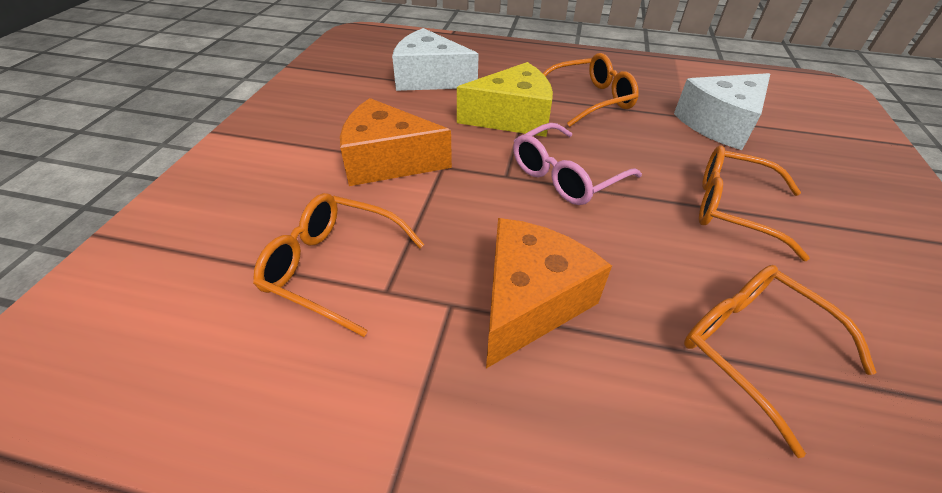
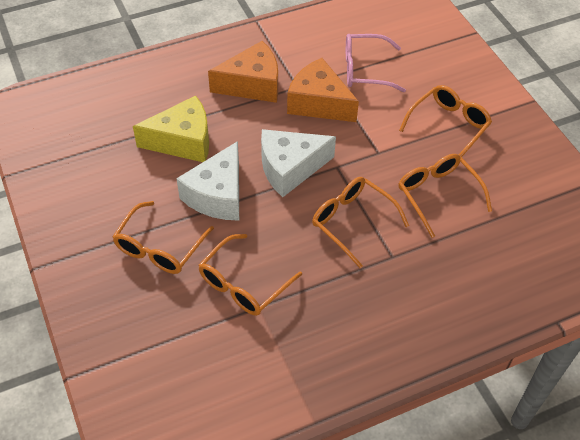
orange glasses: [253,193,424,337] [543,53,639,127] [684,265,877,458] [699,145,810,261] = 4 -> [112,201,214,274] [198,234,302,316] [312,177,409,268] [398,154,492,238] [399,85,492,157] = 5

